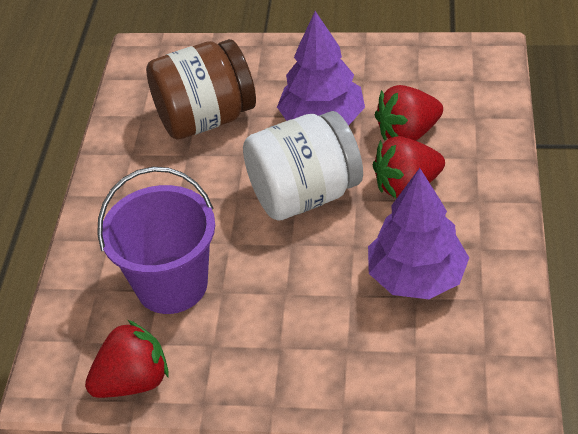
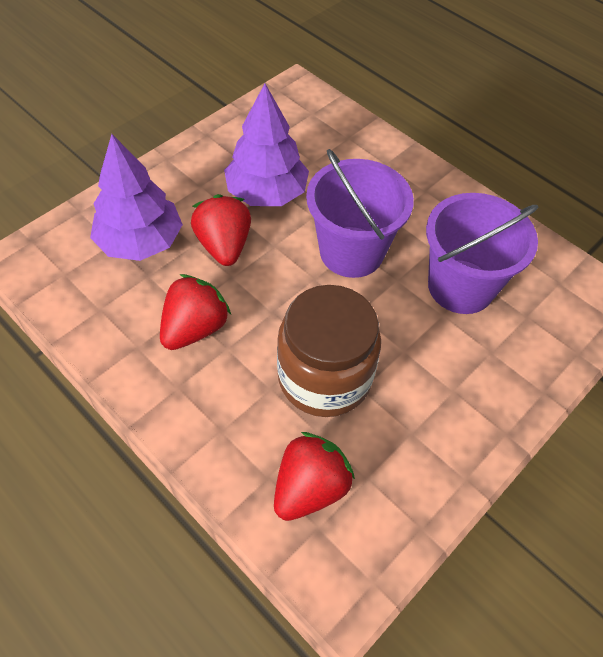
purple bucket: [97,167,215,314] = 1 -> [306,149,414,278] [426,193,538,314] = 2
white jar: [243,111,363,221] = 1 -> none = 0

